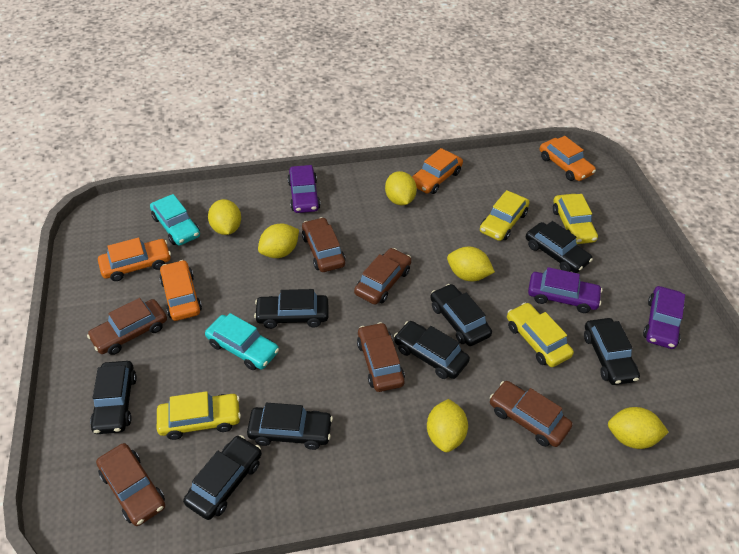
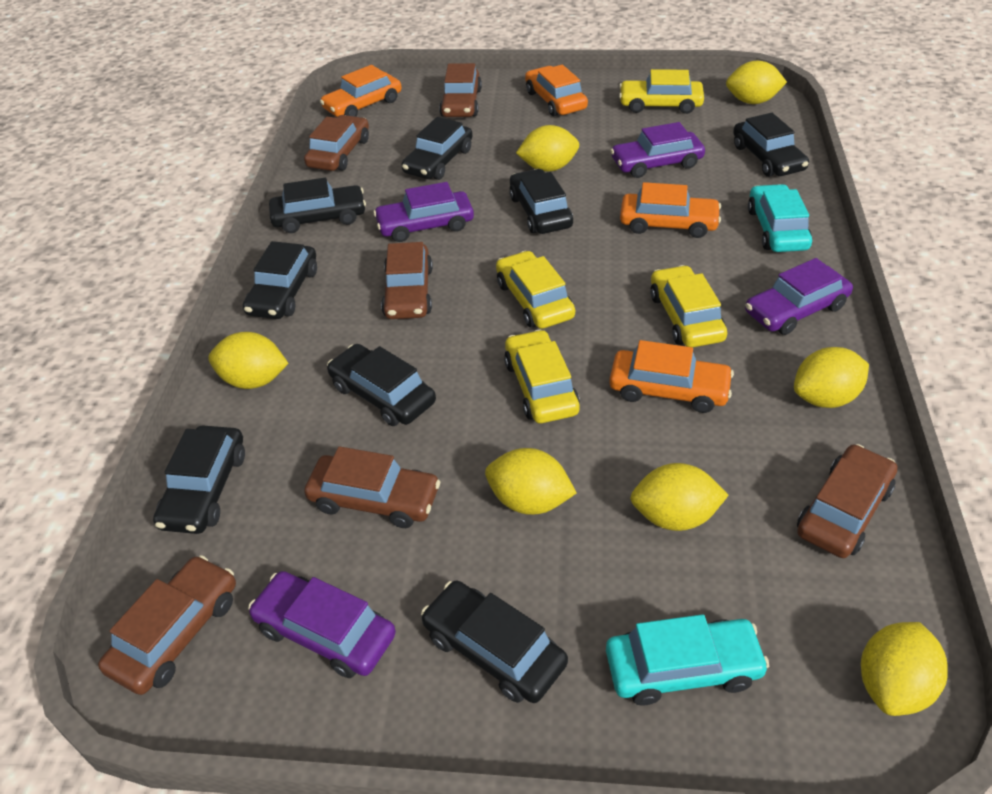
purple car: [288,165,320,213] [528,267,602,313] [643,286,685,349] = 3 -> [248,571,396,678] [373,182,474,242] [610,122,705,178] [745,258,853,335] = 4
yellow lemon: [208,199,241,235] [258,223,299,258] [385,171,417,205] [427,399,468,452] [447,247,495,281] [608,407,669,449] = 6 -> [208,332,289,389] [485,448,576,515] [516,125,579,172] [630,463,729,531] [726,61,787,104] [794,347,869,408] [861,622,948,716] = 7

